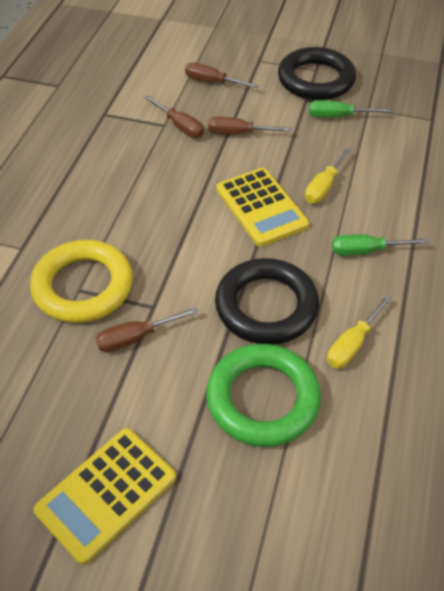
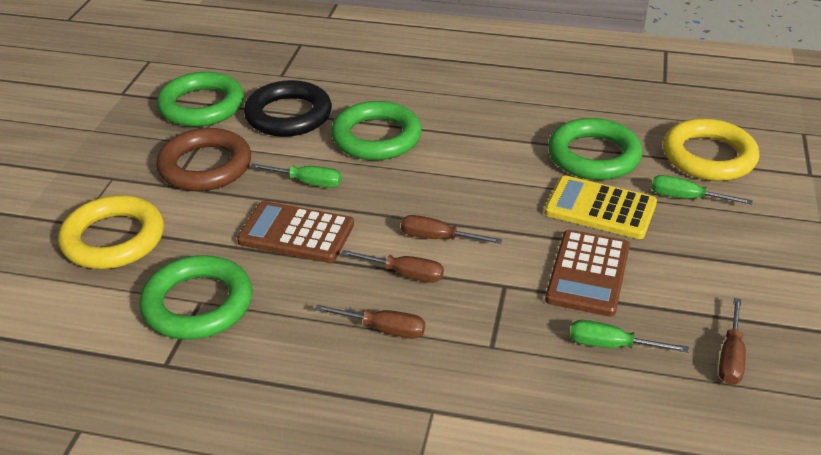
black ring: [215,258,319,345] [278,47,356,100] = 2 -> [244,80,332,137] = 1
brown calculator: none = 0 -> [237,201,354,263] [545,230,630,317] = 2
brown ring: none = 0 -> [156,128,251,191] = 1
green ring: [206,344,321,447] = 1 -> [140,255,253,340] [157,72,244,127] [331,101,422,160] [548,118,642,180] = 4
green screwdriver: [309,100,391,118] [332,235,429,256] = 2 -> [250,163,342,188] [570,320,689,353] [652,175,753,205] = 3
yellow calculator: [33,428,176,565] [216,168,309,247] = 2 -> [545,175,657,239] = 1
yellow ring: [30,240,133,323] = 1 -> [58,195,164,269] [663,118,759,181] = 2
yellow screwdriver: [305,147,352,203] [327,295,392,369] = 2 -> none = 0

